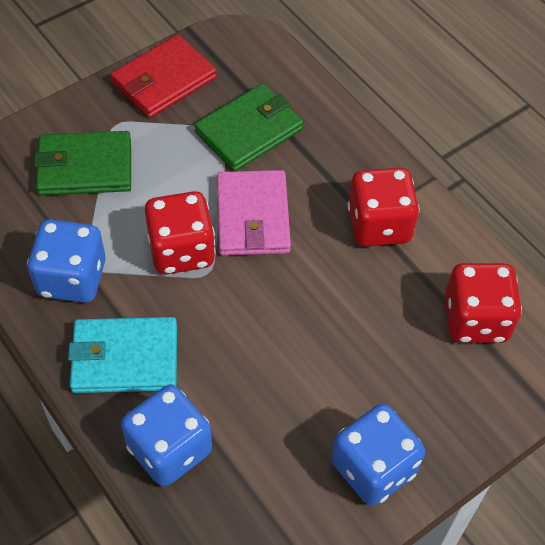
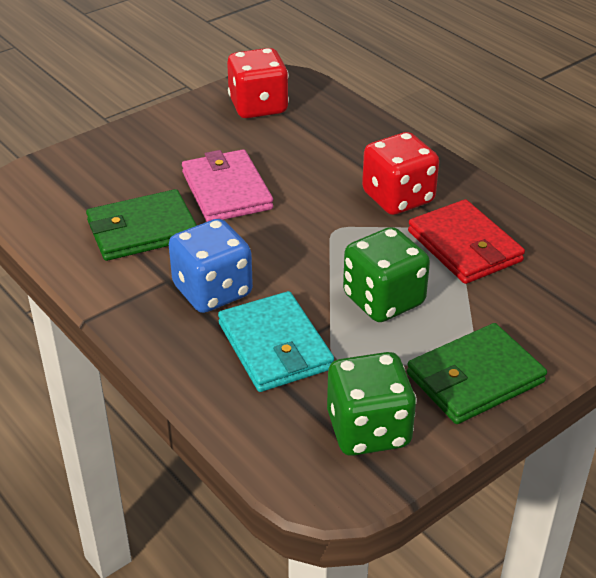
blue dice: [27,219,106,303] [121,385,212,487] [331,404,425,506] = 3 -> [169,219,253,313] = 1
green dice: none = 0 -> [327,352,417,456] [343,227,430,322] = 2
red dice: [145,191,216,275] [347,168,420,247] [445,263,522,343] = 3 -> [227,48,289,118] [362,132,439,215] = 2

